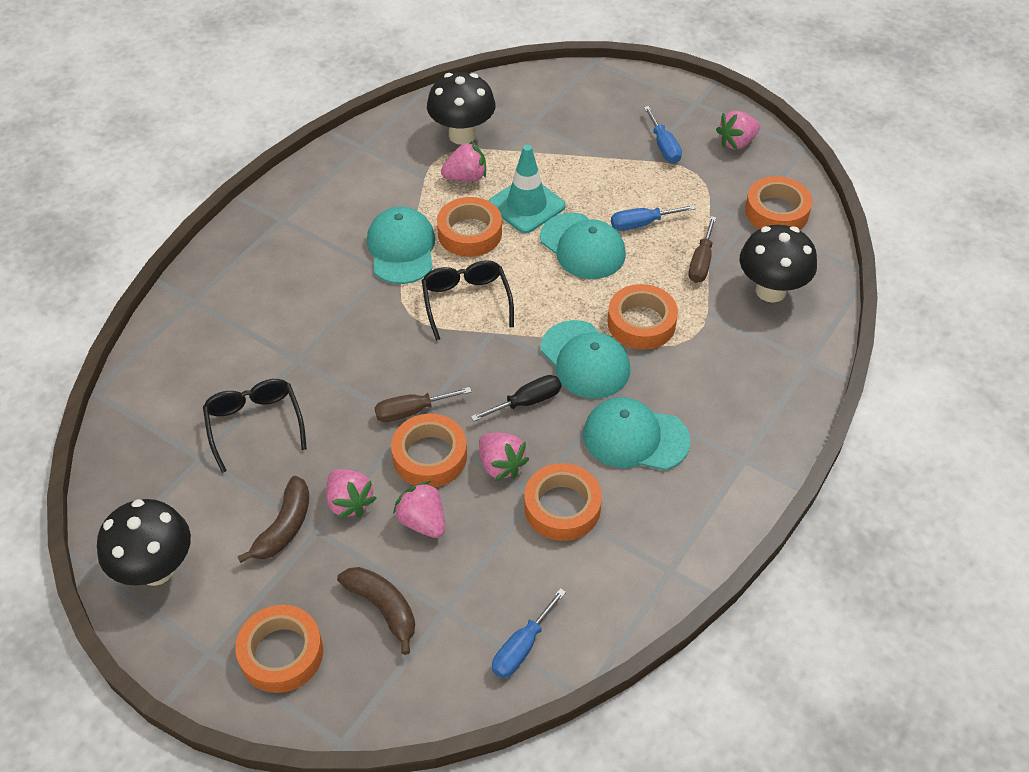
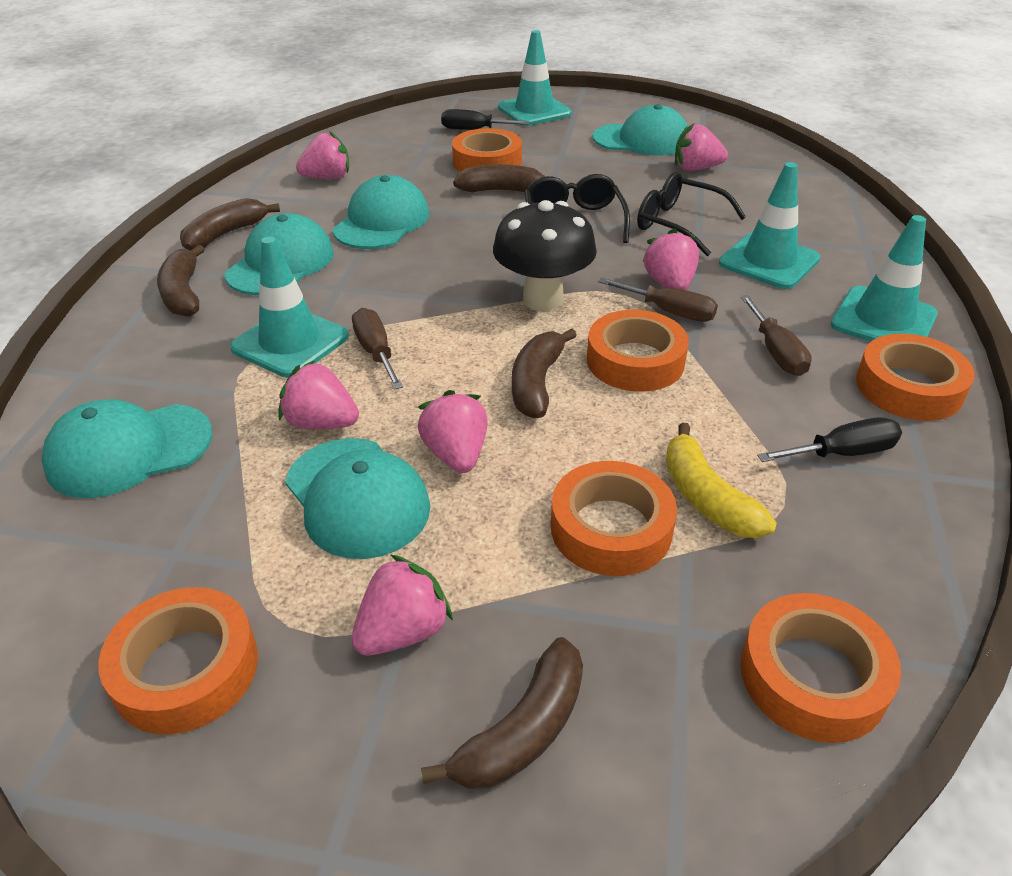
black mushroom: [97,499,191,586] [427,72,495,145] [740,225,817,303] = 3 -> [493,200,597,311] = 1
black screwdriver: [471,375,561,421] = 1 -> [441,109,530,130] [757,418,902,462] = 2
blue screwdriver: [492,588,566,678] [611,205,696,231] [644,106,682,163] = 3 -> none = 0
brown banana: [237,476,309,563] [337,567,415,655] = 2 -> [157,245,204,317] [180,198,280,251] [421,637,583,789] [453,164,545,192] [512,328,577,418] = 5
brown screwdriver: [374,387,471,422] [688,216,716,283] = 2 -> [352,308,403,390] [598,278,718,322] [740,295,812,376] = 3
pink strawberry: [326,469,377,519] [393,481,445,538] [441,141,486,182] [479,433,529,481] [716,111,760,150] = 5 -> [278,360,359,429] [296,131,349,179] [351,554,453,655] [418,390,488,473] [642,228,699,290] [675,123,728,171] = 6
turquoise cap: [367,207,435,284] [540,213,626,279] [541,320,630,399] [583,397,690,470] = 4 -> [42,399,212,498] [225,213,334,295] [285,438,431,559] [333,175,429,249] [593,104,687,156] = 5
turquoise traffic cone: [489,145,566,234] = 1 -> [230,236,349,378] [498,30,572,126] [719,162,820,289] [830,215,938,342] = 4
yellow banana: none = 0 -> [666,422,777,538] = 1

